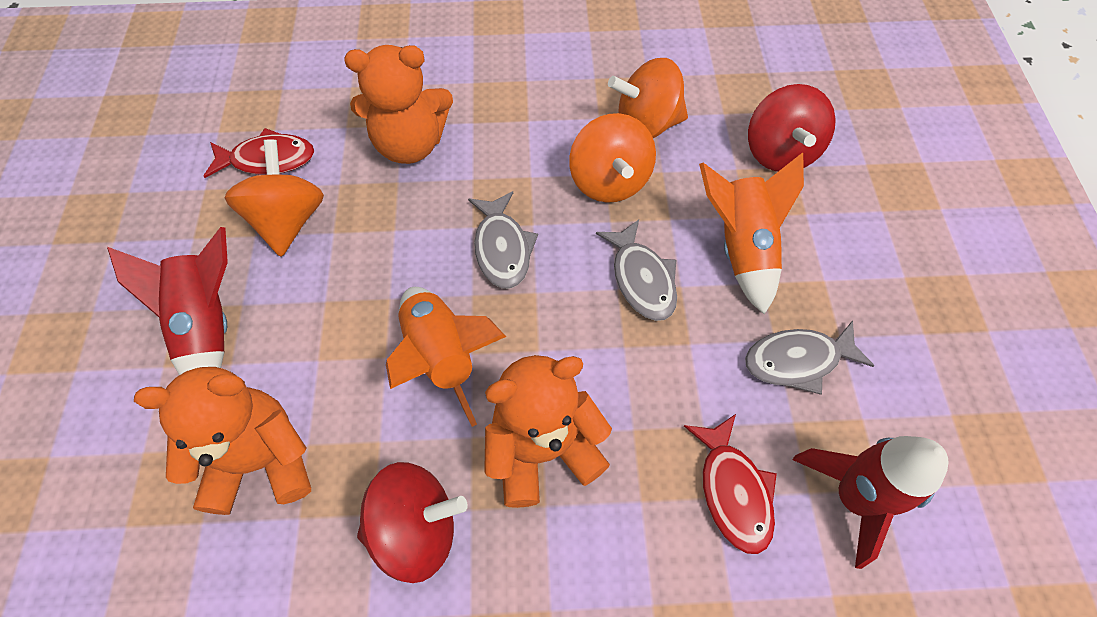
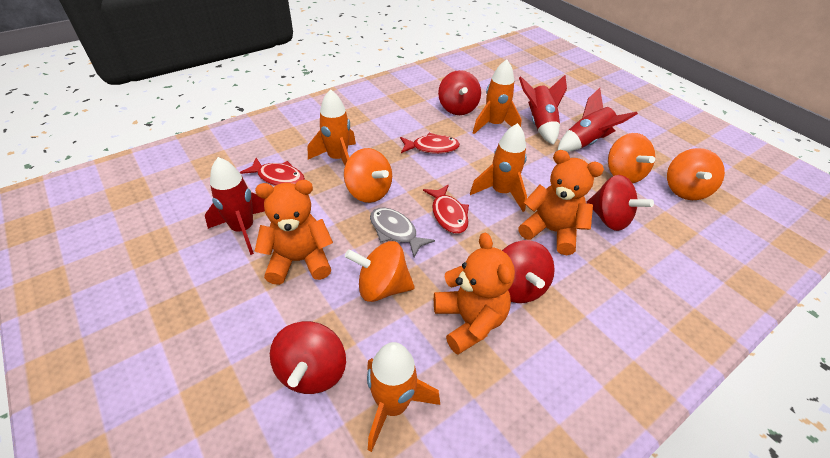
grey fish: [468,191,538,289] [596,220,677,321] [745,320,874,395] = 3 -> [370,208,435,257] = 1
orange rocket: [386,287,506,427] [699,152,804,314] = 2 -> [308,89,356,165] [367,342,440,452] [470,123,527,212] [473,59,522,134] = 4
orange spinning top: [224,140,324,257] [569,113,656,203] [608,58,688,138] = 3 -> [344,148,392,203] [345,241,415,302] [608,133,655,183] [667,148,725,200] = 4
red fish: [204,128,314,178] [684,414,777,554] = 2 -> [240,158,305,186] [400,133,460,154] [423,185,469,234] = 3
red rocket: [107,227,228,375] [793,436,948,569] = 2 -> [205,157,265,255] [519,75,567,145] [557,88,638,152] = 3
red spinning top: [357,462,468,583] [748,84,836,172] = 2 -> [270,321,346,394] [438,70,481,115] [502,240,555,303] [586,175,654,231] = 4

